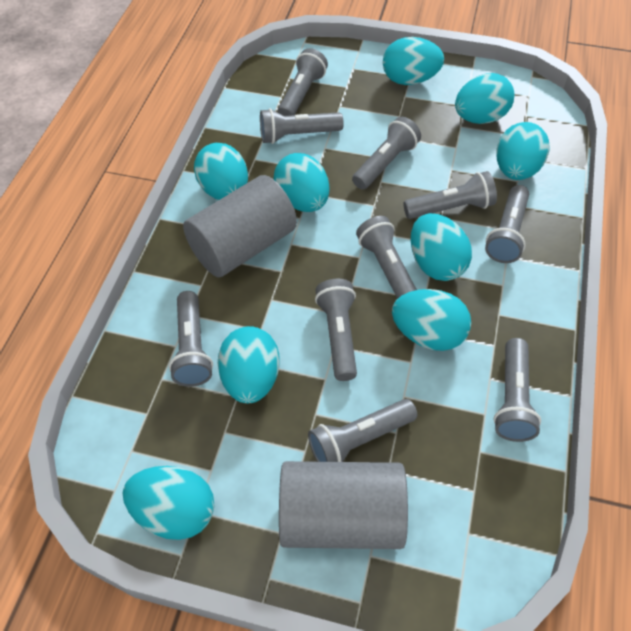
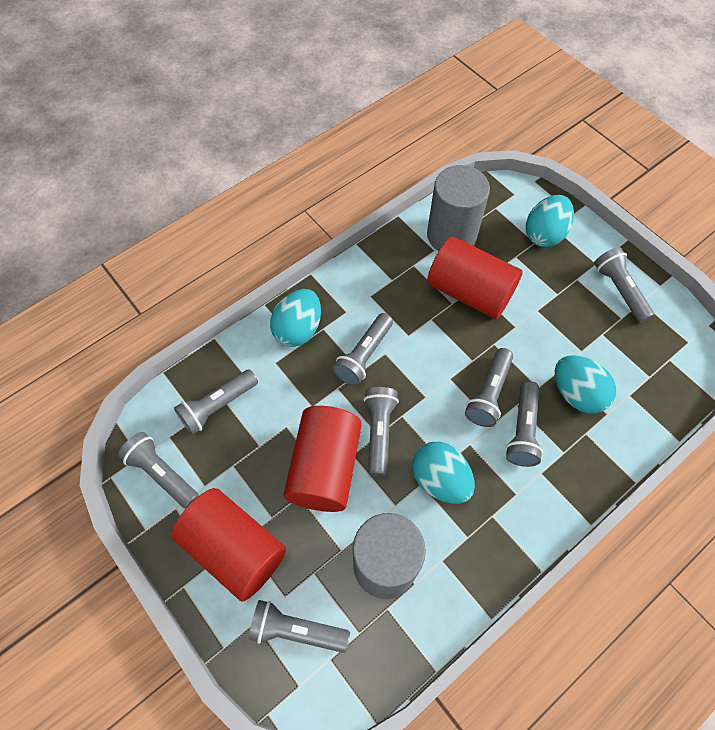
grey flashlight: [169,291,213,387] [260,108,344,144] [278,48,328,116] [308,399,417,462] [315,279,357,381] [352,117,421,189] [356,216,417,299] [403,171,497,219] [485,185,529,263] [493,338,541,442] = 10 -> [118,432,199,509] [174,369,258,435] [248,600,350,653] [333,313,393,386] [364,387,399,476] [465,348,513,427] [505,381,543,467] [594,247,654,323] = 8
red cylinder: none = 0 -> [171,488,286,602] [284,406,362,512] [427,236,523,319] = 3
turquoise egg: [123,466,215,540] [194,143,248,200] [218,326,280,403] [274,153,329,212] [383,37,444,85] [392,289,471,351] [411,213,472,281] [455,73,515,124] [496,122,549,180] = 9 -> [270,289,321,347] [412,442,475,504] [526,195,574,247] [555,355,616,414] = 4

